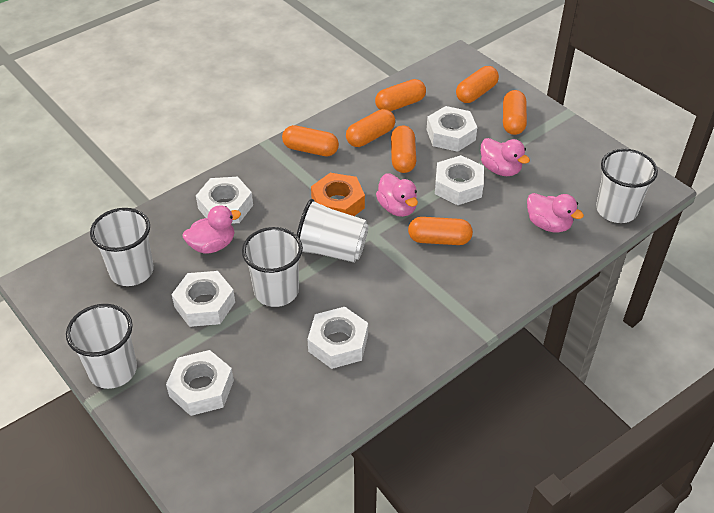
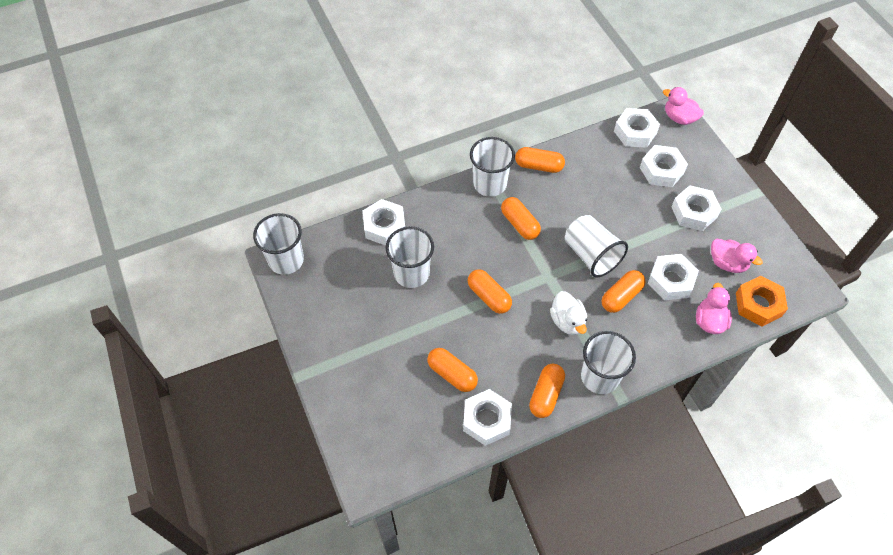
orange capsule: [282,125,339,156] [346,109,395,147] [375,79,426,111] [391,125,416,173] [408,217,473,245] [456,66,499,103] [503,90,527,135] = 7 -> [427,348,478,392] [468,269,512,314] [501,197,541,240] [515,147,565,173] [529,364,565,418] [602,270,646,313] = 6
pink duck: [183,206,241,254] [376,173,418,217] [481,138,530,176] [527,193,584,233] = 4 -> [663,87,704,125] [696,283,732,334] [711,239,763,273] = 3
white duck: none = 0 -> [550,291,587,335] = 1

